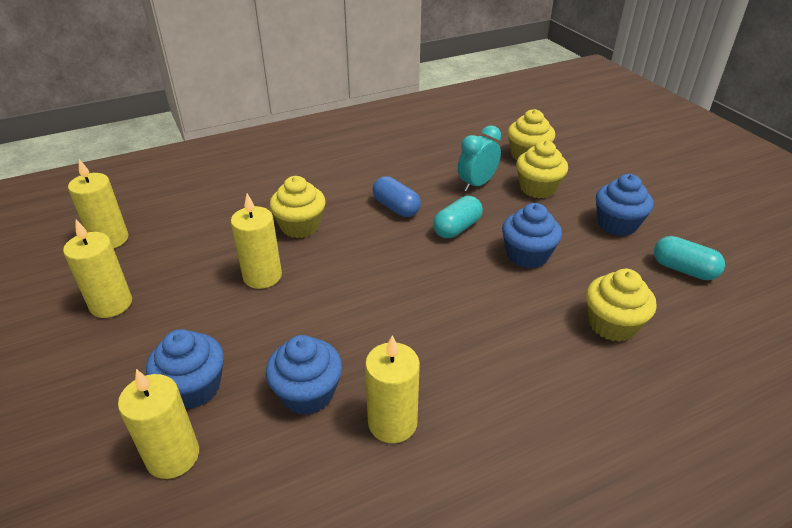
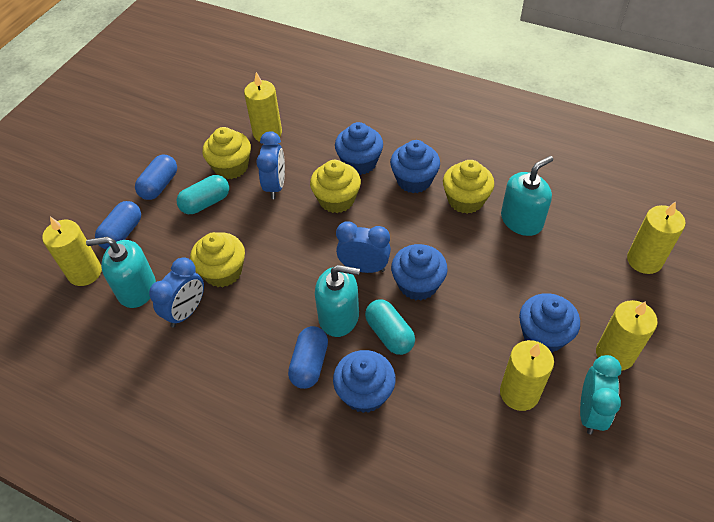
blue capsule: [372,176,421,217] = 1 -> [95,201,141,249] [135,155,177,200] [288,326,328,389] = 3
blue clock: none = 0 -> [149,257,204,327] [256,131,285,199] [336,221,391,273] = 3
blue cupcake: [146,329,224,409] [266,335,342,415] [502,203,562,268] [596,174,653,236] = 4 -> [333,350,396,413] [335,122,383,175] [390,140,440,193] [391,244,448,300] [519,293,580,353] = 5
turquoise soap dispenser: none = 0 -> [86,237,156,308] [315,265,360,337] [501,156,553,236] = 3

